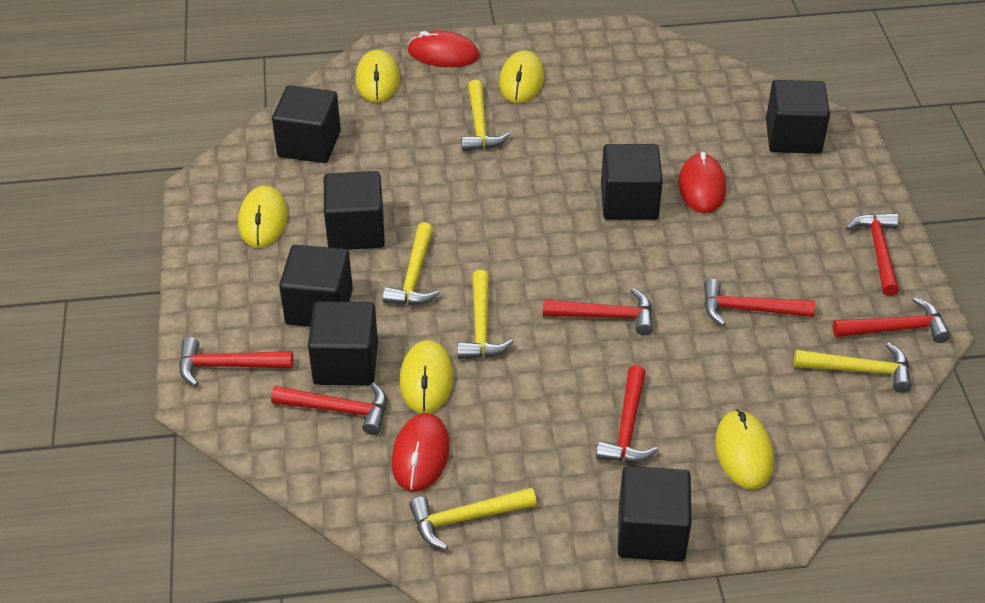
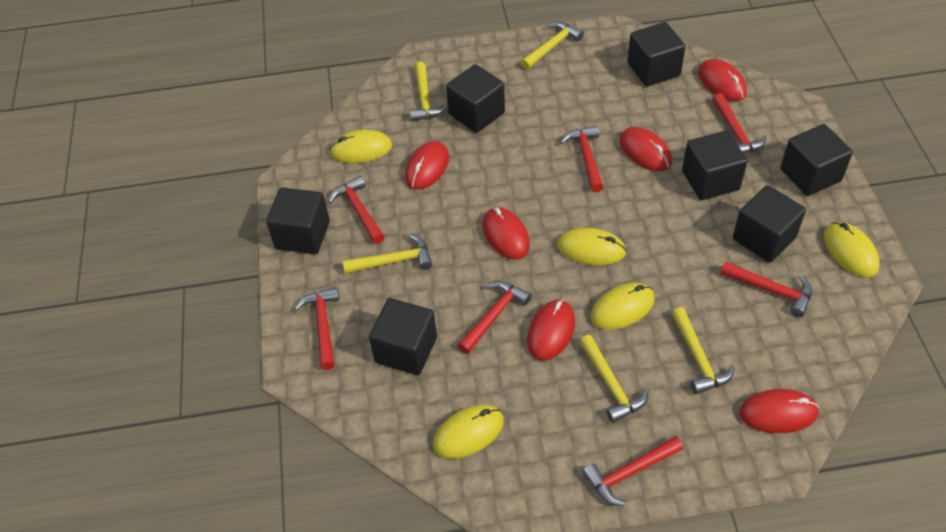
red mouse: [392,413,450,492] [408,30,479,67] [678,152,726,213] = 3 -> [405,141,449,190] [482,207,530,260] [527,299,575,361] [619,127,672,171] [698,59,747,101] [739,389,819,433] = 6

